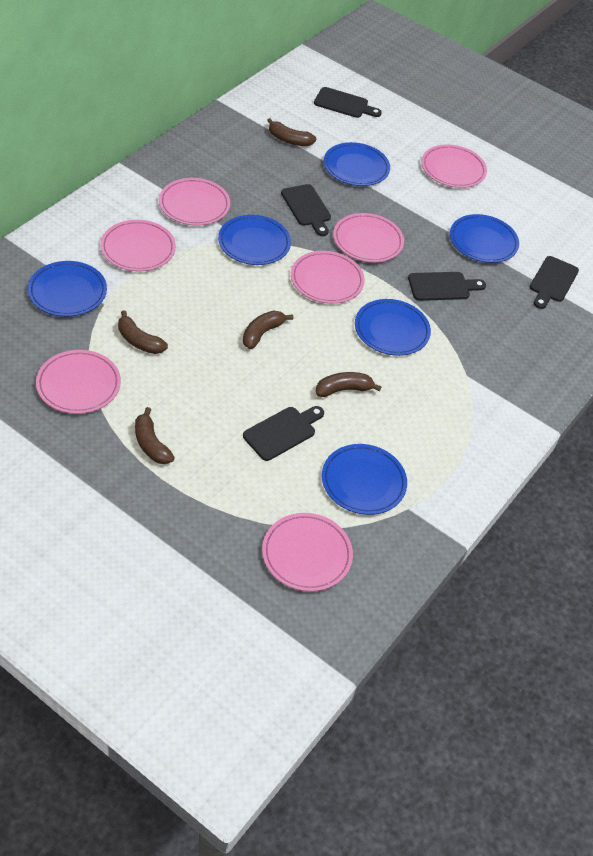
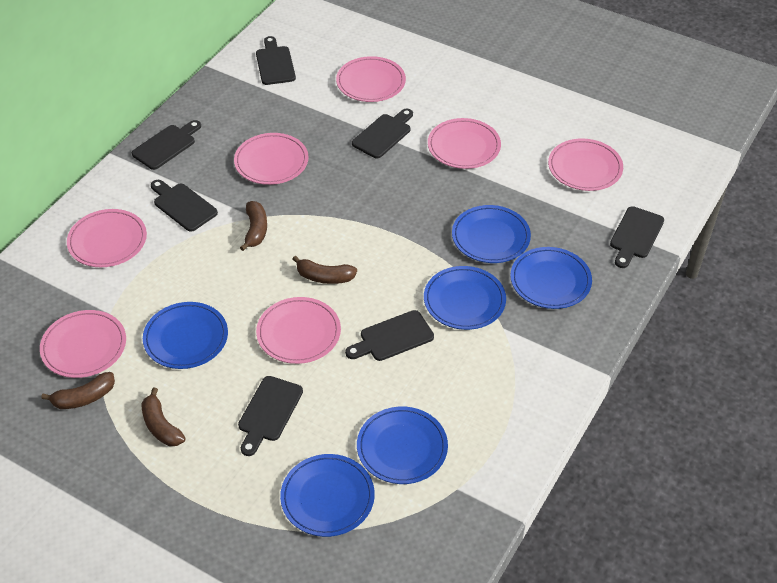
black cutting board: [243,406,324,461] [281,184,331,236] [314,87,382,118] [408,272,486,301] [530,256,579,309] = 5 -> [132,120,201,170] [151,180,218,232] [238,376,303,456] [256,36,296,85] [345,310,434,361] [352,109,413,159] [610,206,664,268] = 7
brown banana: [118,310,168,354] [135,407,175,464] [243,310,293,349] [267,118,316,146] [316,372,382,397] = 5 -> [41,372,115,409] [142,388,186,446] [240,201,267,251] [292,255,357,284] = 4

